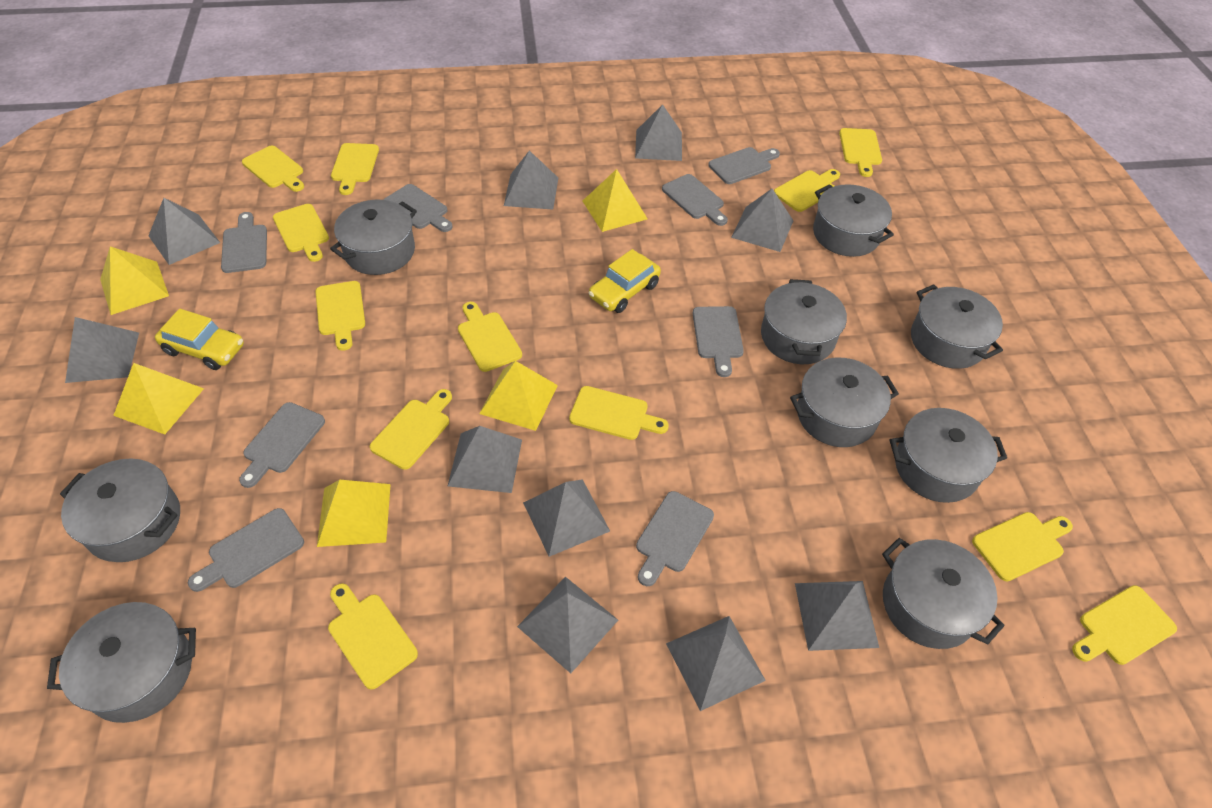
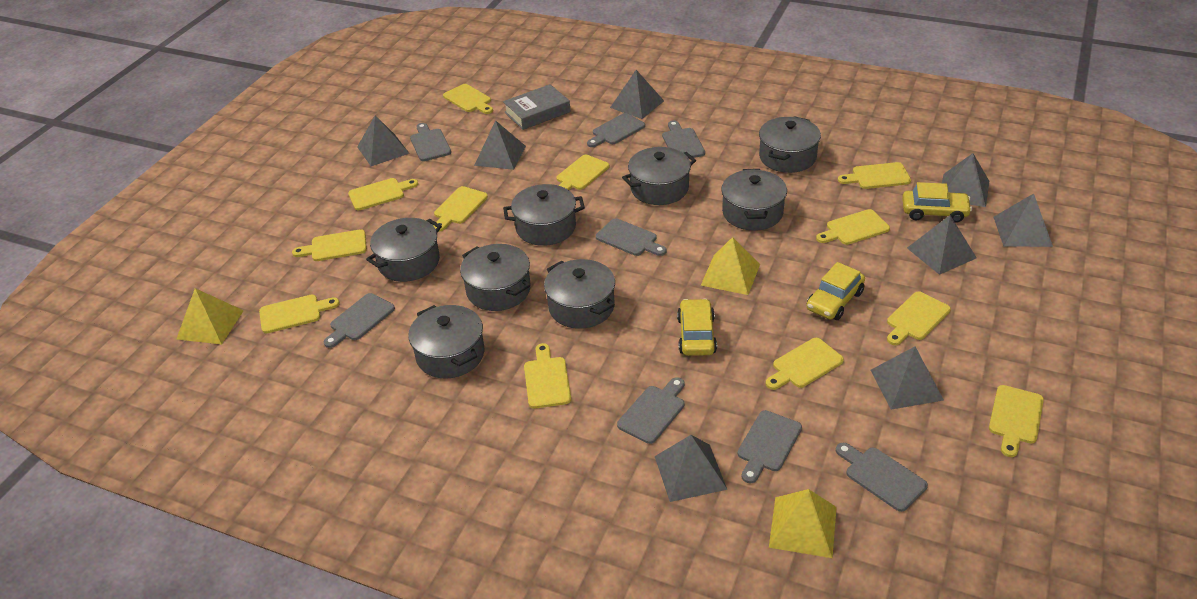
grey book: none = 0 -> [503,84,571,130] = 1
grey pot: [47,602,196,723] [60,458,180,562] [330,200,417,275] [761,279,847,364] [790,357,899,447] [813,184,894,257] [882,538,1004,649] [890,408,1007,503] [911,284,1003,369] = 9 -> [366,218,442,282] [408,305,484,379] [460,244,531,311] [503,184,585,246] [544,259,615,329] [622,147,696,205] [721,169,787,231] [759,116,821,173] = 8
grey pyramid: [65,317,139,383] [148,198,220,265] [448,426,522,493] [504,150,558,210] [517,577,618,673] [523,479,610,557] [635,104,682,161] [666,616,766,711] [731,189,794,252] [795,581,879,651] = 10 -> [357,115,409,166] [474,120,526,170] [610,70,664,119] [655,435,727,502] [871,347,944,410] [907,215,977,275] [942,153,989,207] [994,194,1053,247] = 8
yellow car: [155,309,244,370] [589,249,661,313] = 2 -> [677,299,717,356] [806,262,865,320] [902,182,972,223] = 3
yellow pyramid: [100,246,169,315] [113,363,204,434] [317,480,391,547] [479,361,558,431] [583,169,648,232] = 5 -> [177,288,244,345] [701,237,760,295] [769,489,837,558] = 3

